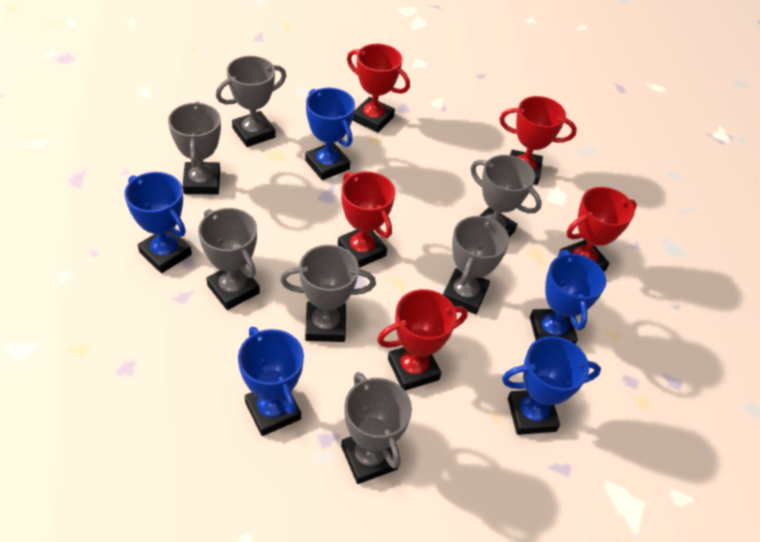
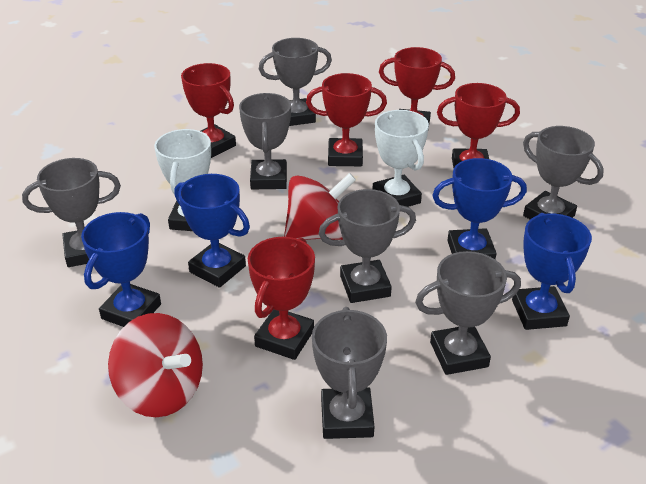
blue trophy: [124,172,192,273] [238,327,304,436] [305,88,355,180] [502,336,601,435] [530,250,606,344] = 5 -> [81,212,161,327] [175,174,250,288] [432,158,527,259] [512,213,592,330] = 4
red spinning top: none = 0 -> [108,313,203,417] [284,173,356,240] = 2
white trophy: none = 0 -> [154,129,211,231] [373,110,429,207] = 2

